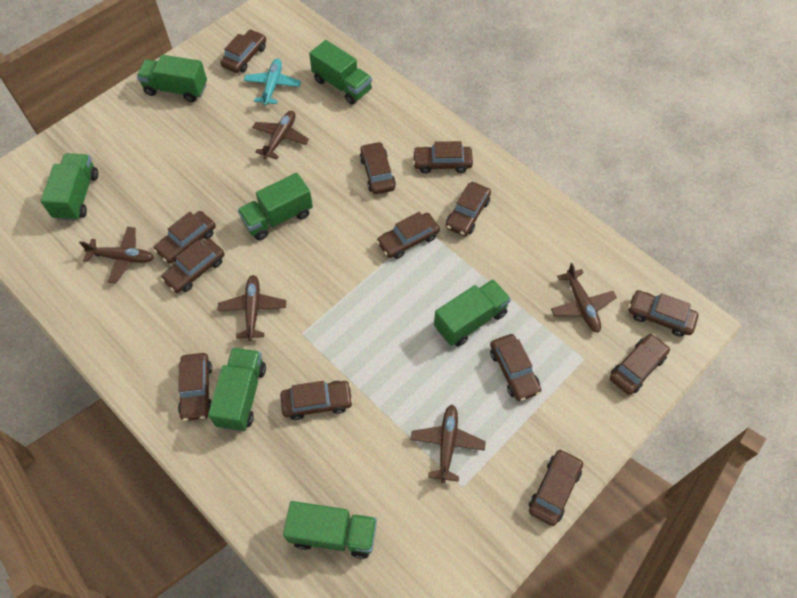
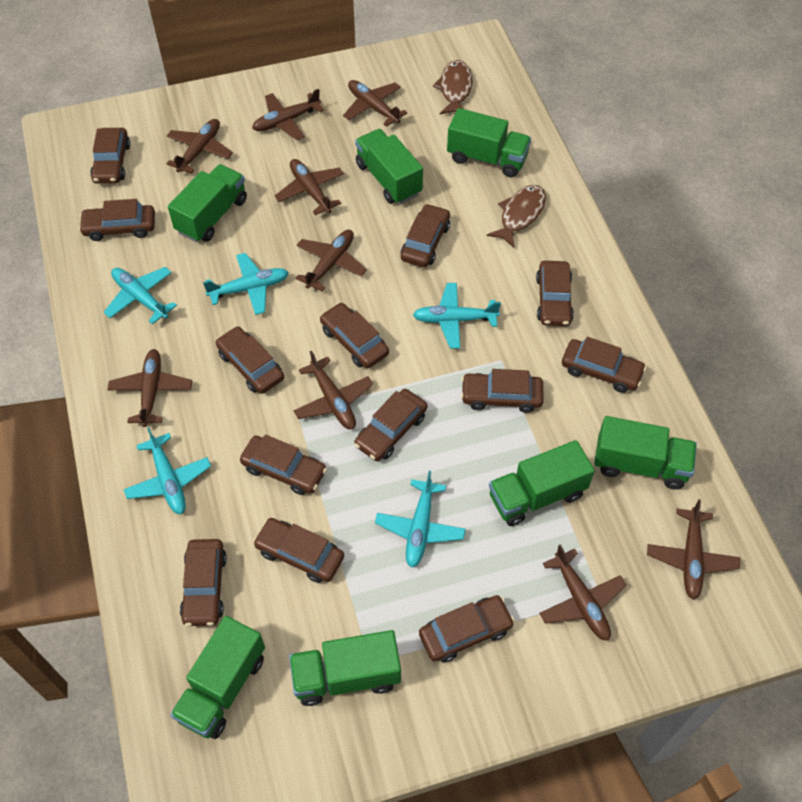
brown fish: none = 0 -> [433,60,473,114] [487,185,546,248] = 2
brown plane: [79,227,154,283] [218,275,286,341] [252,111,309,159] [410,405,486,483] [551,263,617,333] = 5 -> [107,349,192,427] [166,119,233,174] [252,89,324,140] [275,159,344,215] [293,351,373,430] [296,230,367,291] [343,80,408,127] [539,544,626,641] [647,499,740,600] = 9
turquoise plane: [244,59,301,106] = 1 -> [103,267,177,324] [123,427,211,514] [203,253,289,315] [375,471,466,568] [413,283,501,349] = 5

